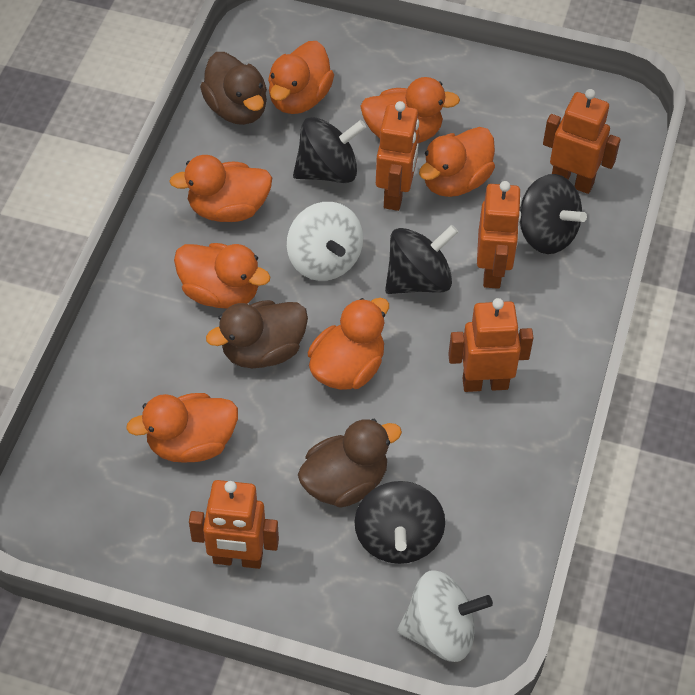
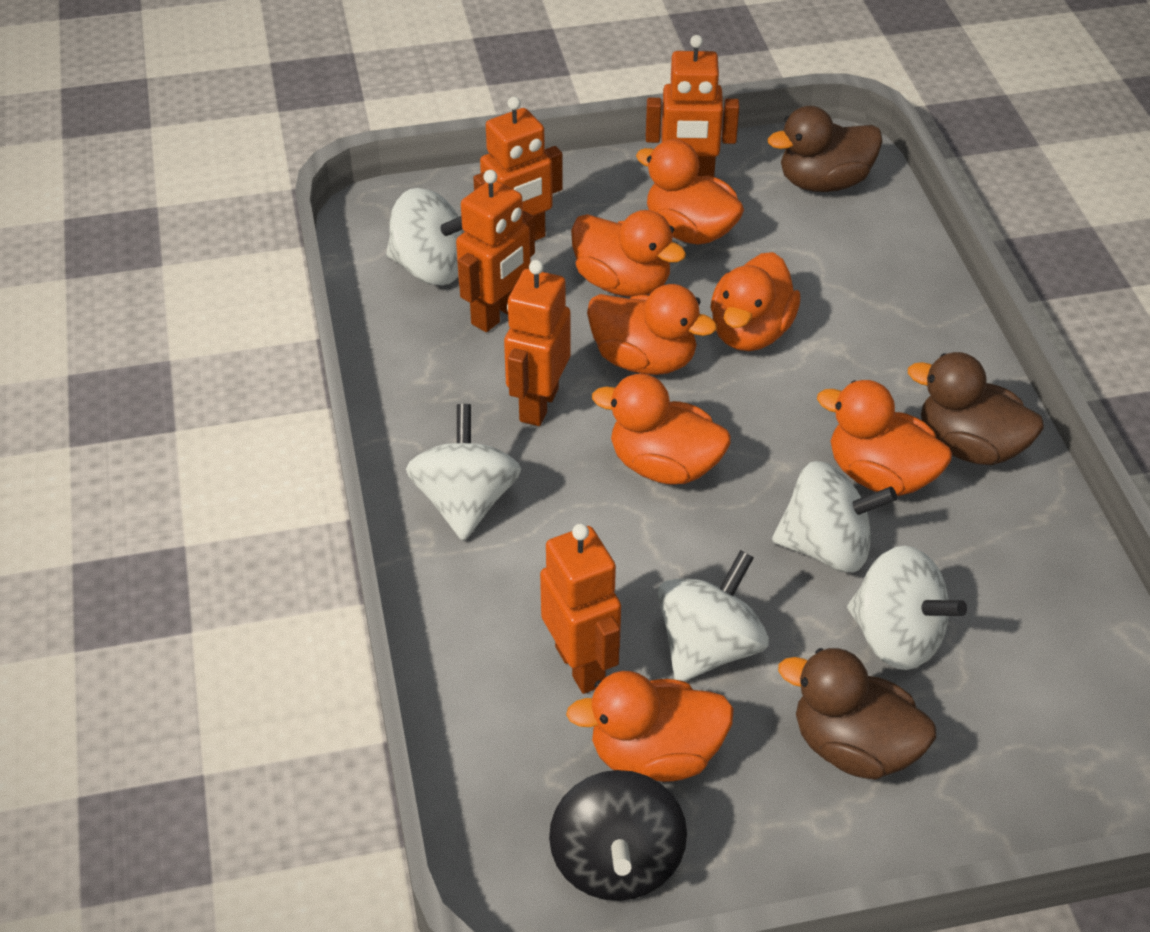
black spinning top: [293,117,366,183] [354,481,445,564] [385,225,458,294] [520,174,587,254] = 4 -> [549,770,687,901] = 1
white spinning top: [287,202,363,281] [397,571,493,662] = 2 -> [386,188,464,285] [406,404,521,541] [658,550,769,681] [772,461,897,573] [847,546,967,670] = 5

